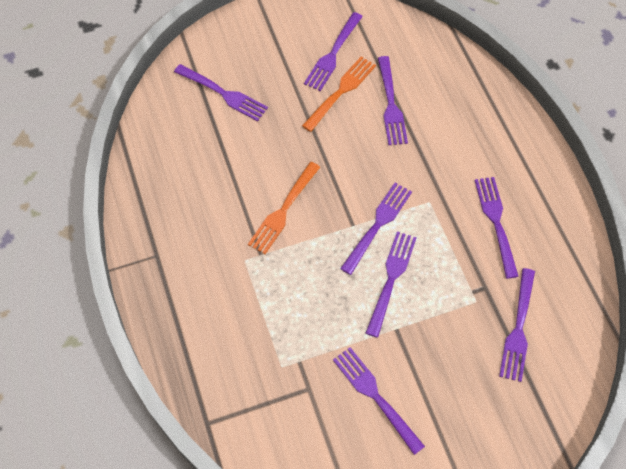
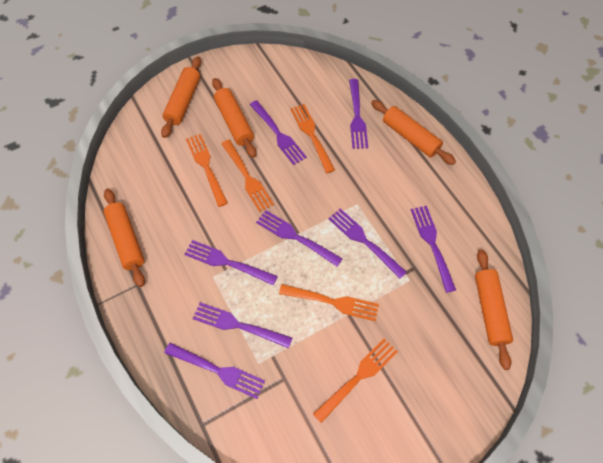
orange fork: [248,162,320,254] [302,56,376,132] = 2 -> [186,134,228,207] [221,140,274,212] [279,284,379,321] [290,104,335,173] [313,338,398,423] = 5
orange rolling pin: none = 0 -> [104,189,145,287] [161,56,201,138] [212,78,256,158] [371,100,456,165] [475,249,513,370] = 5

